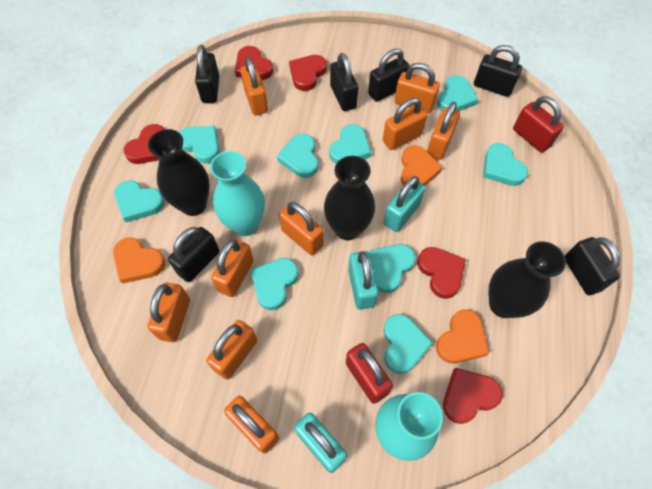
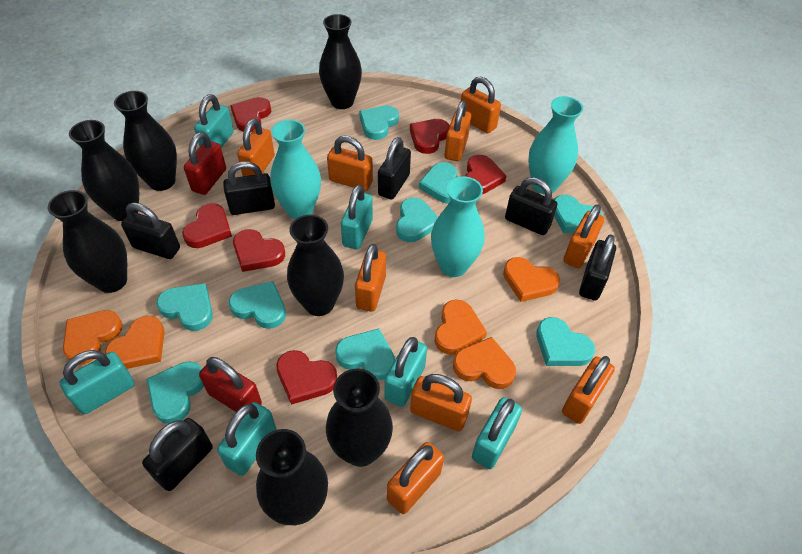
black vase: [148,129,210,216] [324,156,375,240] [488,241,566,318] = 3 -> [48,190,127,293] [69,120,139,221] [114,91,177,191] [256,429,328,525] [287,214,344,316] [319,14,362,109] [326,368,393,467] = 7
orange heart: [113,237,165,283] [400,145,442,186] [436,309,489,363] = 3 -> [63,310,123,365] [105,316,165,369] [435,300,487,355] [453,337,516,389] [503,257,560,302] = 5
red heart: [123,124,165,164] [235,46,273,80] [289,55,327,91] [417,247,466,299] [443,368,502,424] = 5 -> [182,203,232,248] [230,97,271,132] [233,229,285,272] [276,350,337,405] [410,119,450,154] [465,155,506,194] = 6
turquoise padlock: [294,413,347,473] [348,251,378,310] [384,176,425,232] = 3 -> [60,350,135,415] [194,94,234,147] [217,402,277,476] [341,184,373,250] [384,337,427,407] [472,397,522,469] = 6
turquoise vase: [210,151,265,236] [375,392,443,461] = 2 -> [270,120,321,219] [431,176,485,277] [528,96,583,194] = 3

